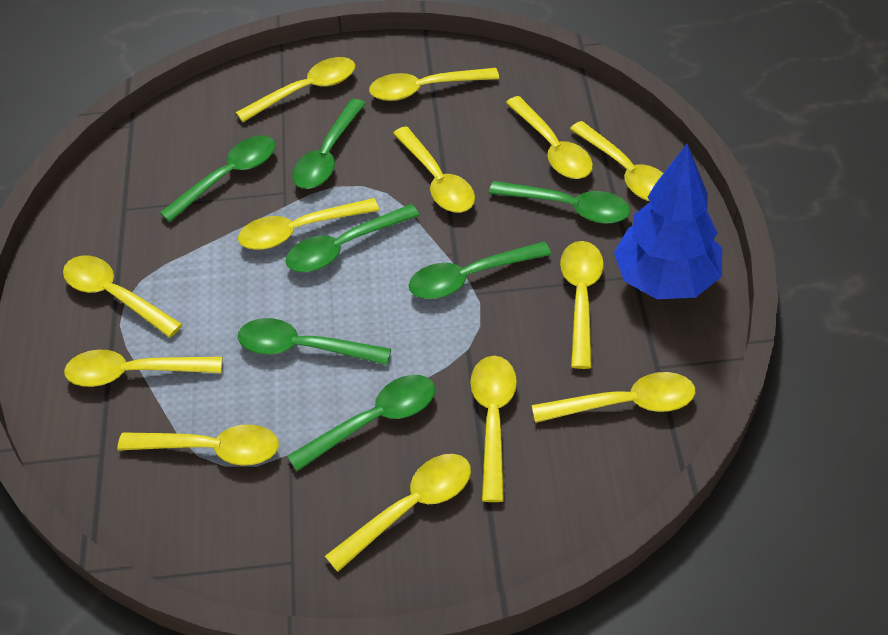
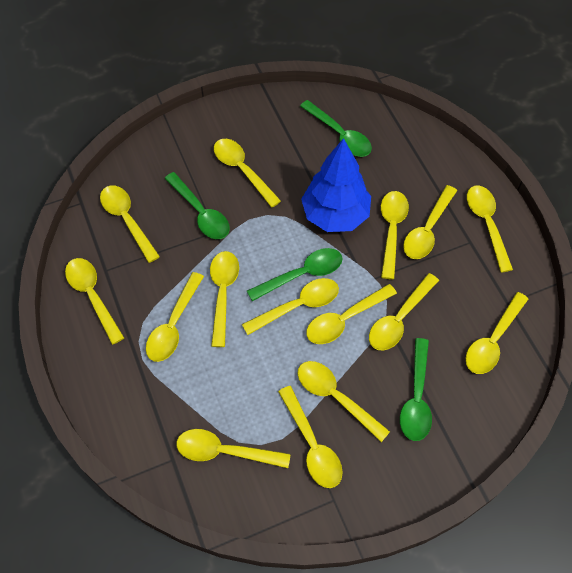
green spoon: [160,135,275,222] [238,318,391,365] [285,204,420,272] [287,375,435,471] [292,99,366,189] [408,242,552,299] [489,181,630,224] = 7 -> [164,172,230,239] [247,248,342,301] [300,100,372,157] [400,338,432,441] = 4
yellow spoon: [63,255,182,337] [64,350,223,387] [117,424,279,466] [236,57,355,122] [238,198,379,250] [325,454,471,572] [369,68,499,101] [393,126,475,213] [470,356,517,502] [506,96,593,179] [532,372,695,423] [560,241,604,369] [570,121,663,201] = 13 -> [65,258,124,345] [100,185,160,263] [146,272,204,362] [176,429,291,468] [210,251,239,347] [214,139,281,208] [242,278,339,335] [278,386,343,488] [298,361,390,442] [306,284,397,344] [369,273,439,351] [381,191,409,279] [403,185,457,259] [466,292,528,374] [467,186,513,273] = 15

